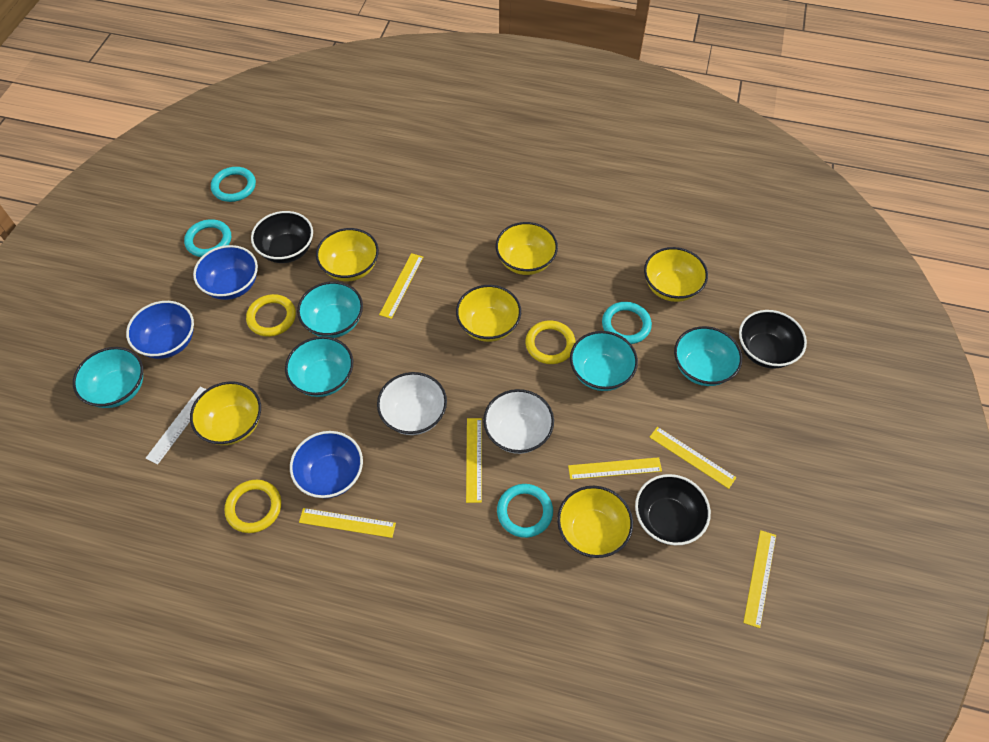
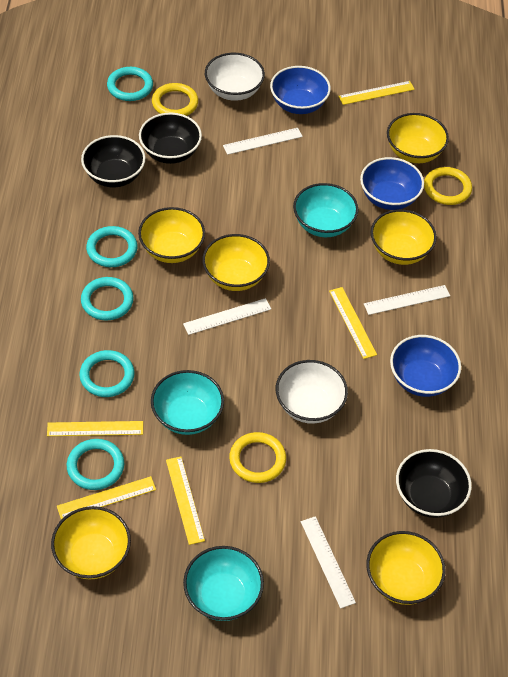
turquoise bowl: [73,347,143,408] [285,336,353,397] [297,281,363,338] [570,331,638,391] [674,326,742,386] = 5 -> [151,370,224,435] [183,546,264,621] [293,183,358,237] = 3
turquoise ring: [184,219,231,257] [211,167,256,202] [497,484,553,538] [602,302,652,344] = 4 -> [67,439,124,490] [79,350,135,397] [81,277,134,321] [86,226,138,267] [107,67,153,101] = 5
white ruler: [145,386,206,465] = 1 -> [183,298,271,335] [223,128,303,155] [301,516,356,609] [364,285,450,315] = 4
yellow ruler: [299,508,396,538] [379,253,423,319] [466,418,482,503] [568,457,662,480] [649,427,736,489] [743,530,776,628] = 6 -> [47,421,143,436] [57,476,156,520] [166,456,205,545] [329,287,377,359] [338,81,415,105] = 5

